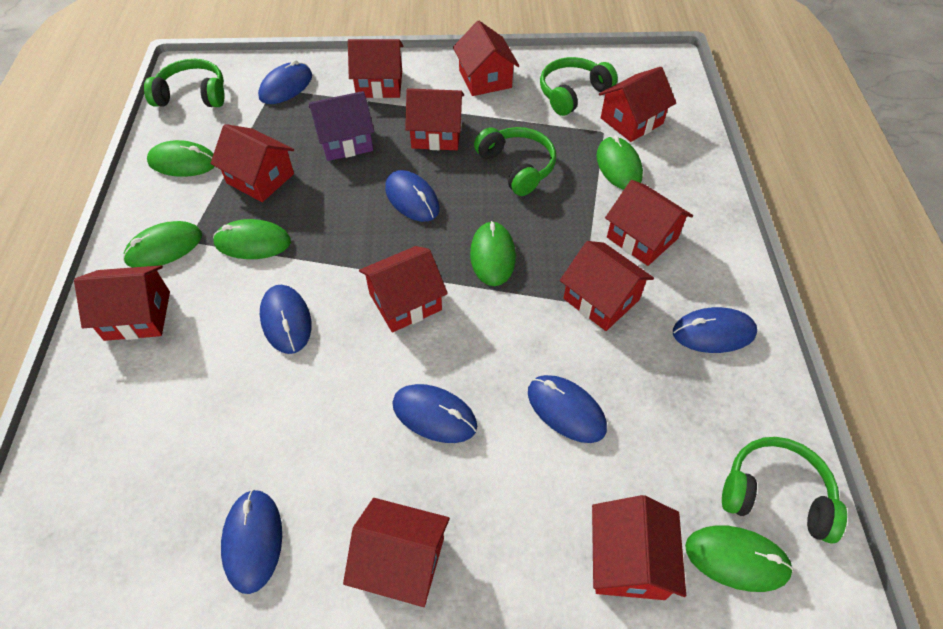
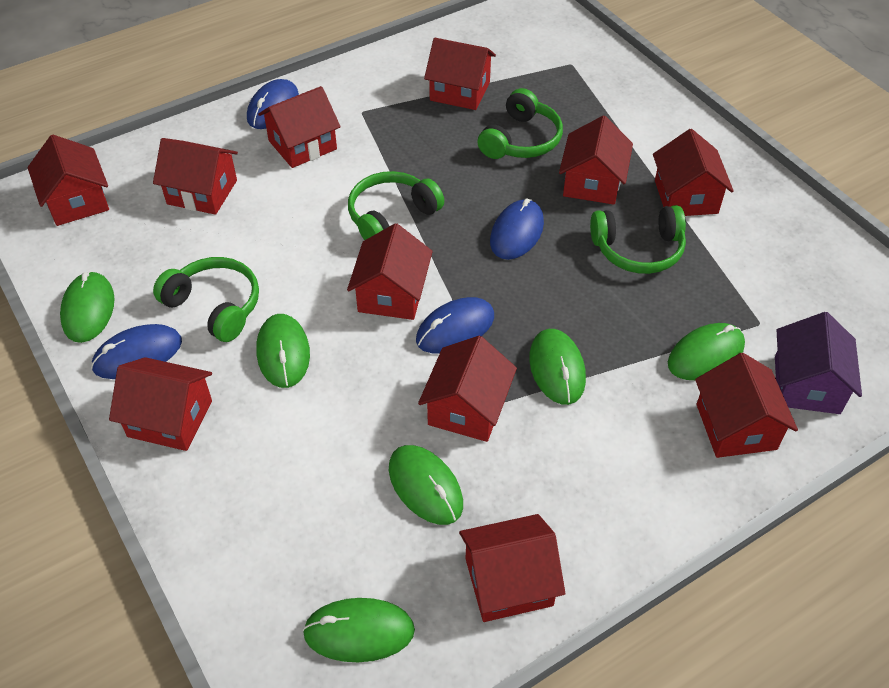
blue mouse: [221,489,282,594] [258,60,312,104] [260,285,311,354] [385,170,440,222] [392,384,477,443] [528,375,607,443] [673,307,757,353] = 7 -> [91,324,182,379] [247,79,299,129] [416,297,494,354] [490,198,544,260] = 4

